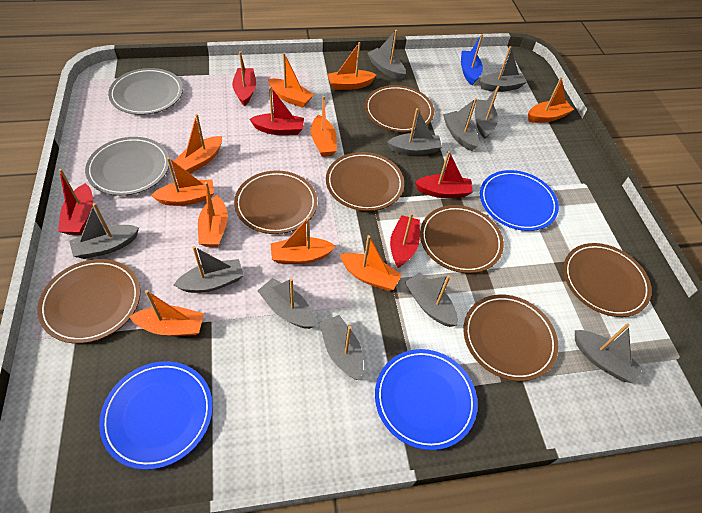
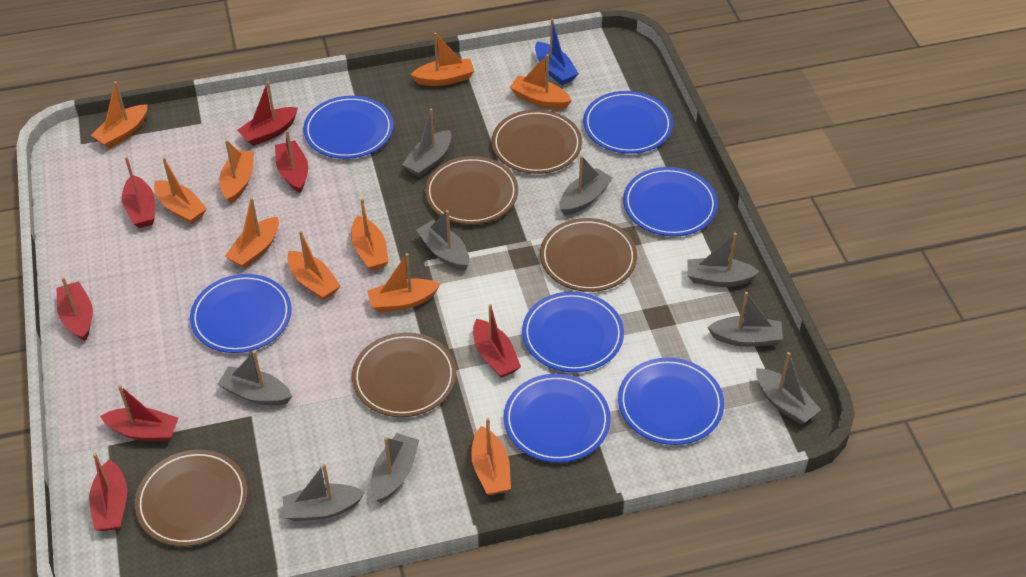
blue plate: [99,361,213,470] [375,349,478,450] [480,170,559,231] = 3 -> [190,274,291,353] [303,96,393,159] [504,374,611,463] [522,291,624,372] [583,91,673,154] [618,358,724,445] [623,167,718,236] = 7
brown plate: [37,259,140,344] [234,170,317,234] [326,152,404,211] [365,85,434,132] [420,205,504,273] [464,295,558,381] [563,243,652,317] = 7 -> [135,450,247,547] [352,332,456,417] [425,156,518,225] [492,110,582,174] [540,218,637,292] = 5
grey boat: [69,203,139,259] [174,246,244,293] [257,278,314,329] [319,315,363,380] [368,30,406,80] [387,108,442,155] [405,272,458,327] [443,98,479,151] [475,86,499,139] [480,46,527,92] [575,323,643,384] = 11 -> [218,351,292,405] [282,464,365,521] [372,433,419,503] [402,109,451,177] [416,210,469,271] [560,156,612,216] [688,233,760,287] [707,292,783,347] [756,352,821,424] = 9
grey plate: [85,137,169,196] [108,68,183,115] = 2 -> none = 0
red boat: [58,169,93,235] [232,51,256,106] [249,86,304,135] [390,213,420,268] [415,151,473,198] = 5 -> [57,277,93,341] [89,453,127,531] [100,385,179,442] [122,157,155,228] [237,82,298,146] [275,130,308,193] [473,304,521,378] = 7

